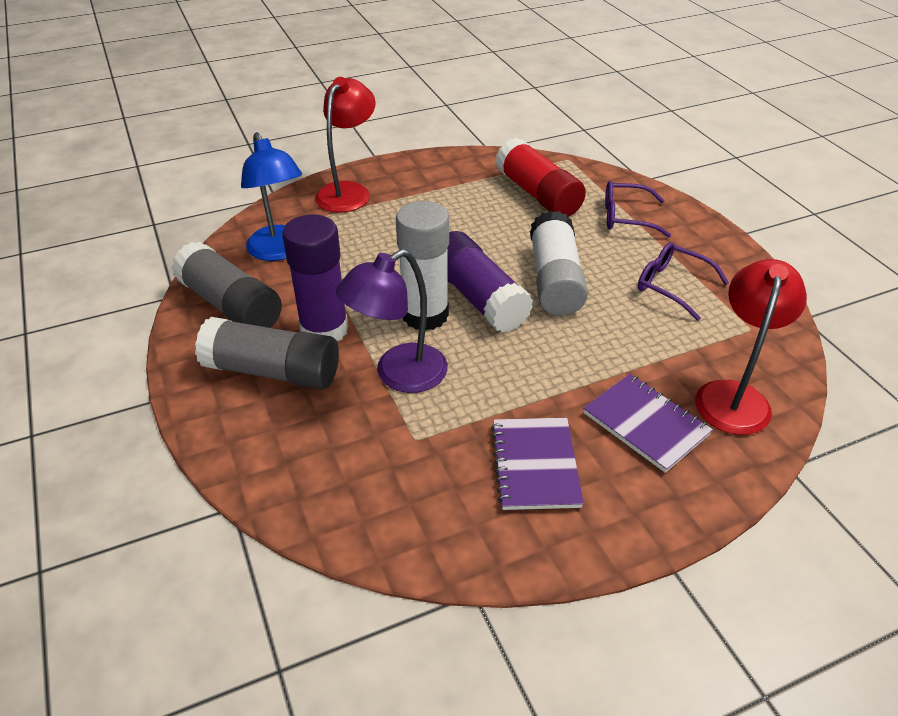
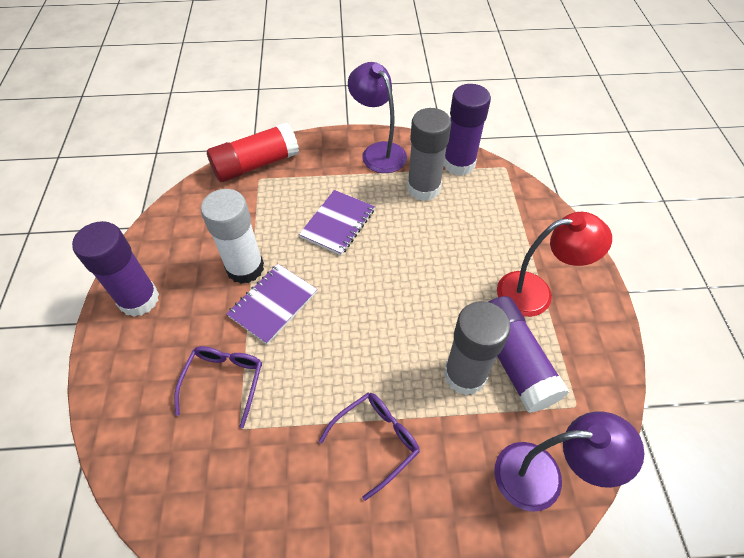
blue lamp: [241,132,302,261] = 1 -> none = 0
purple glue stick: [282,215,349,341] [447,231,533,333] = 2 -> [72,221,159,317] [444,84,491,176] [489,296,569,413] = 3
purple lamp: [336,249,448,393] = 1 -> [348,62,407,173] [494,412,644,512] = 2
red lamp: [315,77,376,212] [695,259,807,435] = 2 -> [497,212,612,317] = 1
white glue stick: [396,201,449,330] [530,210,588,316] = 2 -> [201,189,264,284] = 1

